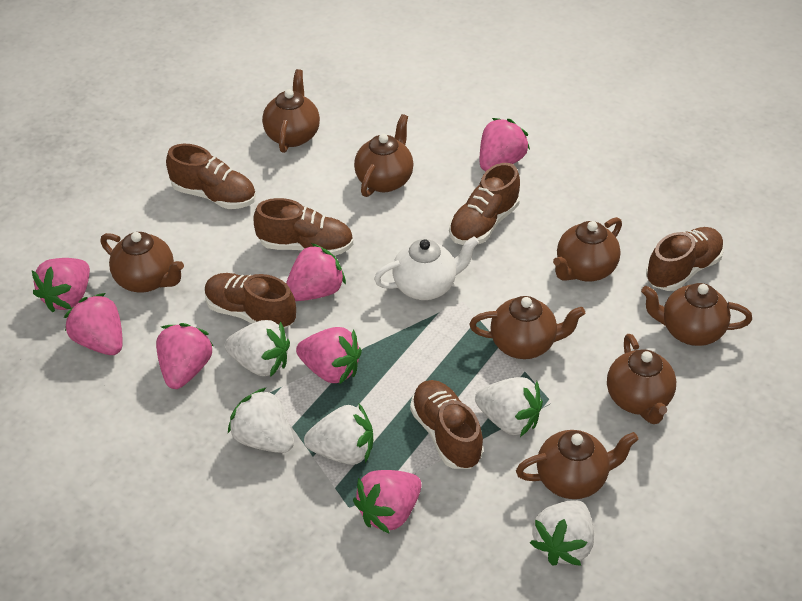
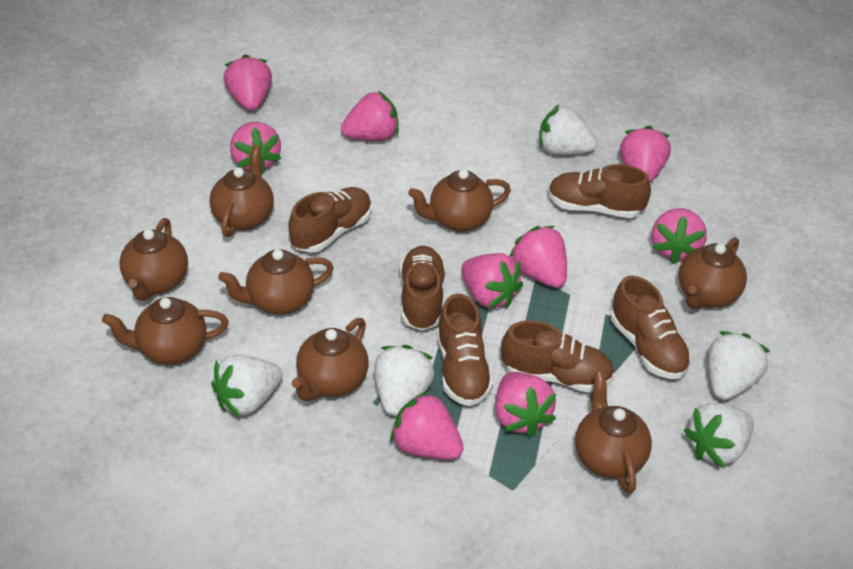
pink strawberry: [32,258,90,312] [64,293,123,355] [156,323,213,389] [286,243,346,301] [296,327,362,385] [353,470,422,533] [480,118,530,171] = 7 -> [224,54,272,111] [230,122,282,173] [341,91,399,141] [390,391,464,460] [461,253,523,309] [495,372,556,437] [510,226,567,288] [620,126,671,182] [652,208,707,264] = 9
white teapot: [374,236,479,300] = 1 -> none = 0

